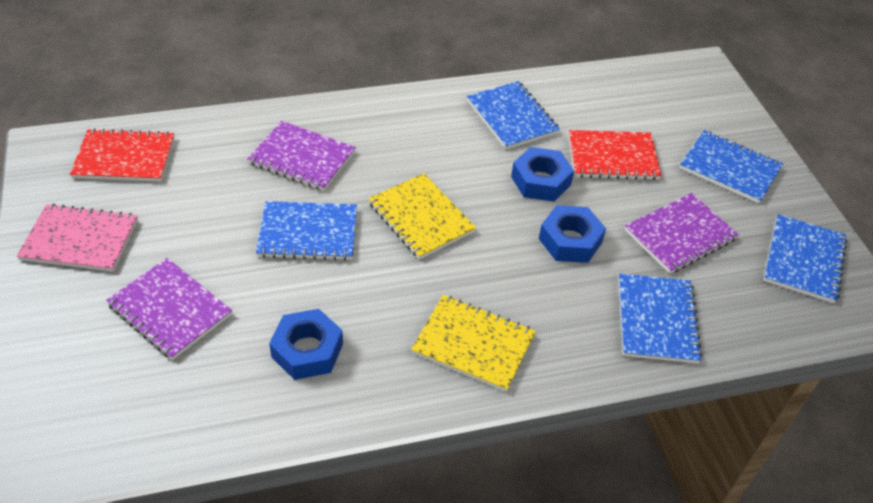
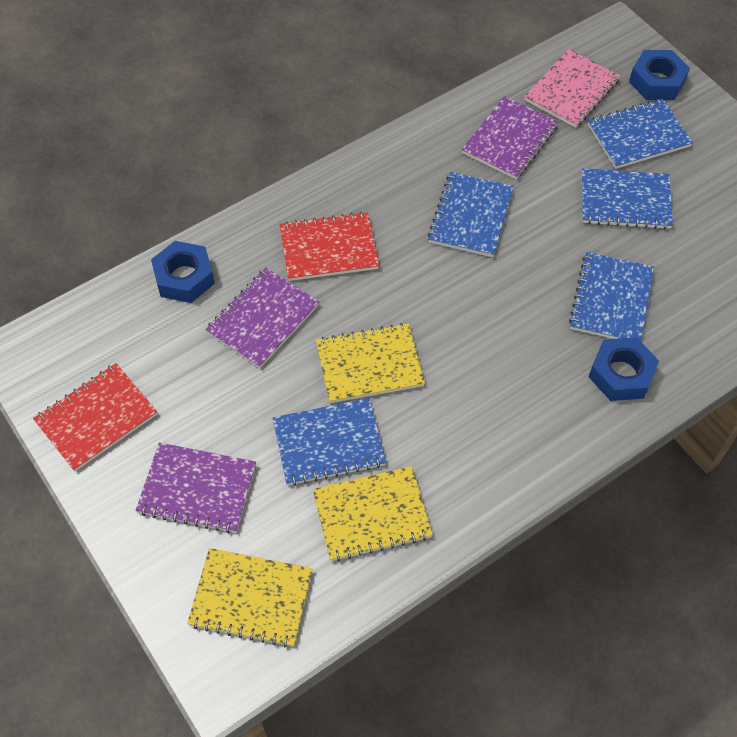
yellow notebook: [368,173,476,259] [411,295,536,392] = 2 -> [187,548,313,647] [313,466,433,562] [316,323,425,403] = 3

